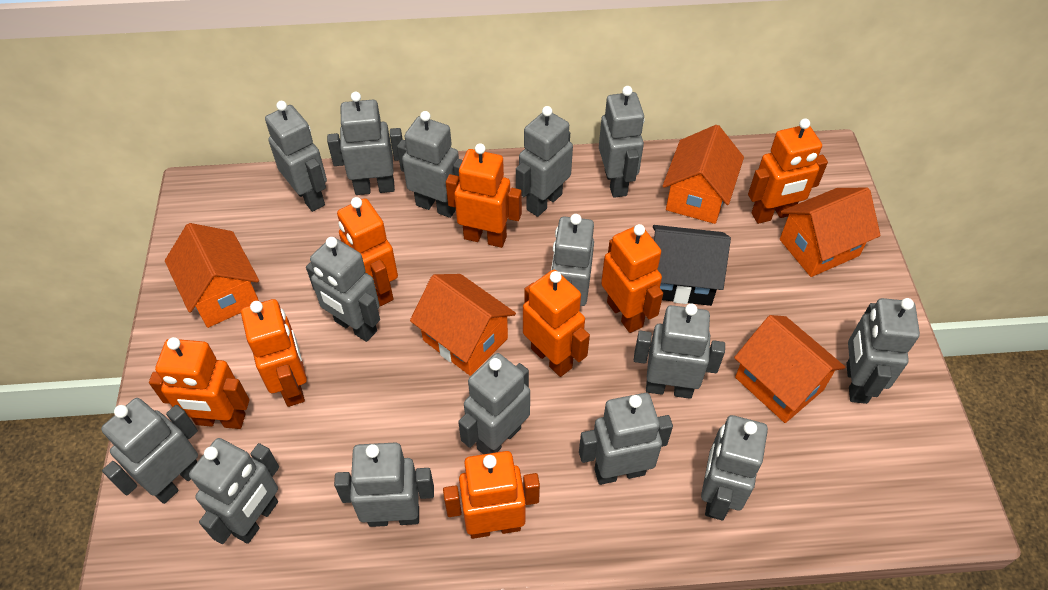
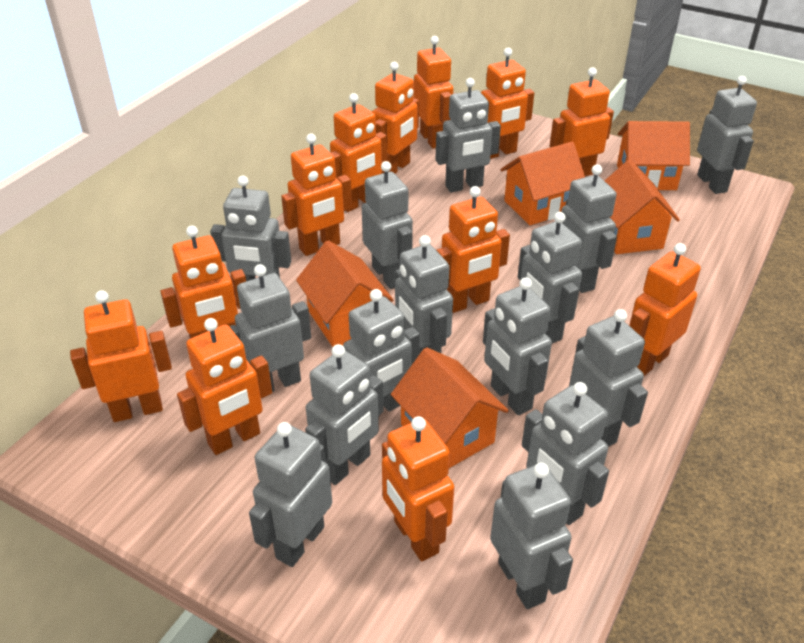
black house: [653,225,731,306] = 1 -> none = 0
orange robot: [149,337,250,429] [241,299,307,407] [337,197,398,307] [443,451,540,539] [446,143,522,248] [523,270,590,377] [601,224,663,333] [748,119,828,224] = 8 -> [70,290,172,422] [161,225,246,339] [177,318,272,455] [281,134,352,256] [330,93,387,212] [372,62,419,174] [382,416,454,561] [414,36,453,149] [436,186,510,313] [481,48,534,159] [550,67,614,176] [629,243,701,376] = 12

